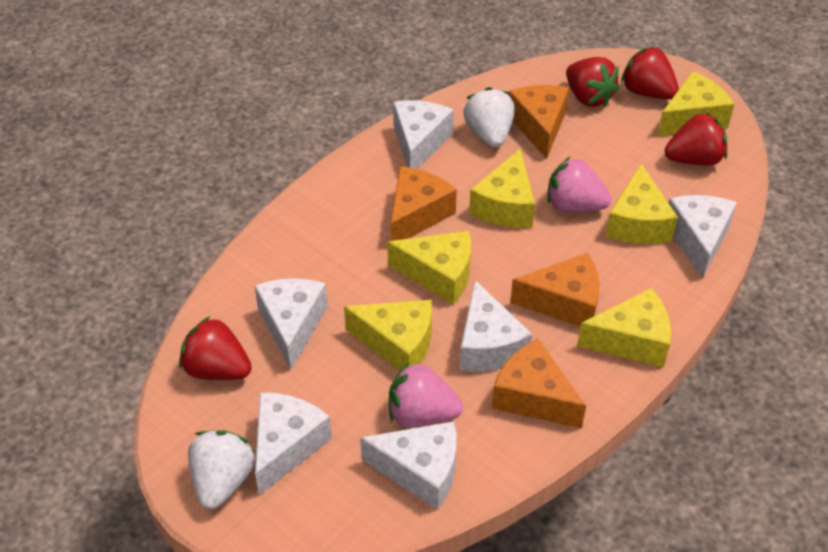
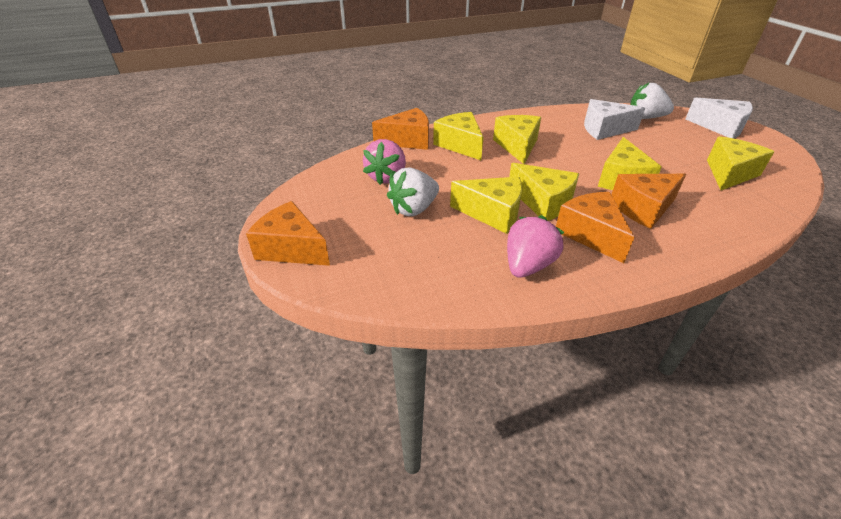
red strawberry: [179,316,252,380] [566,57,620,107] [621,46,679,99] [665,113,728,166] = 4 -> none = 0
white cheese: [254,279,328,370] [255,392,332,495] [360,421,457,510] [393,100,454,169] [460,280,532,372] [669,195,737,279] = 6 -> [584,99,645,140] [685,98,753,138] = 2

